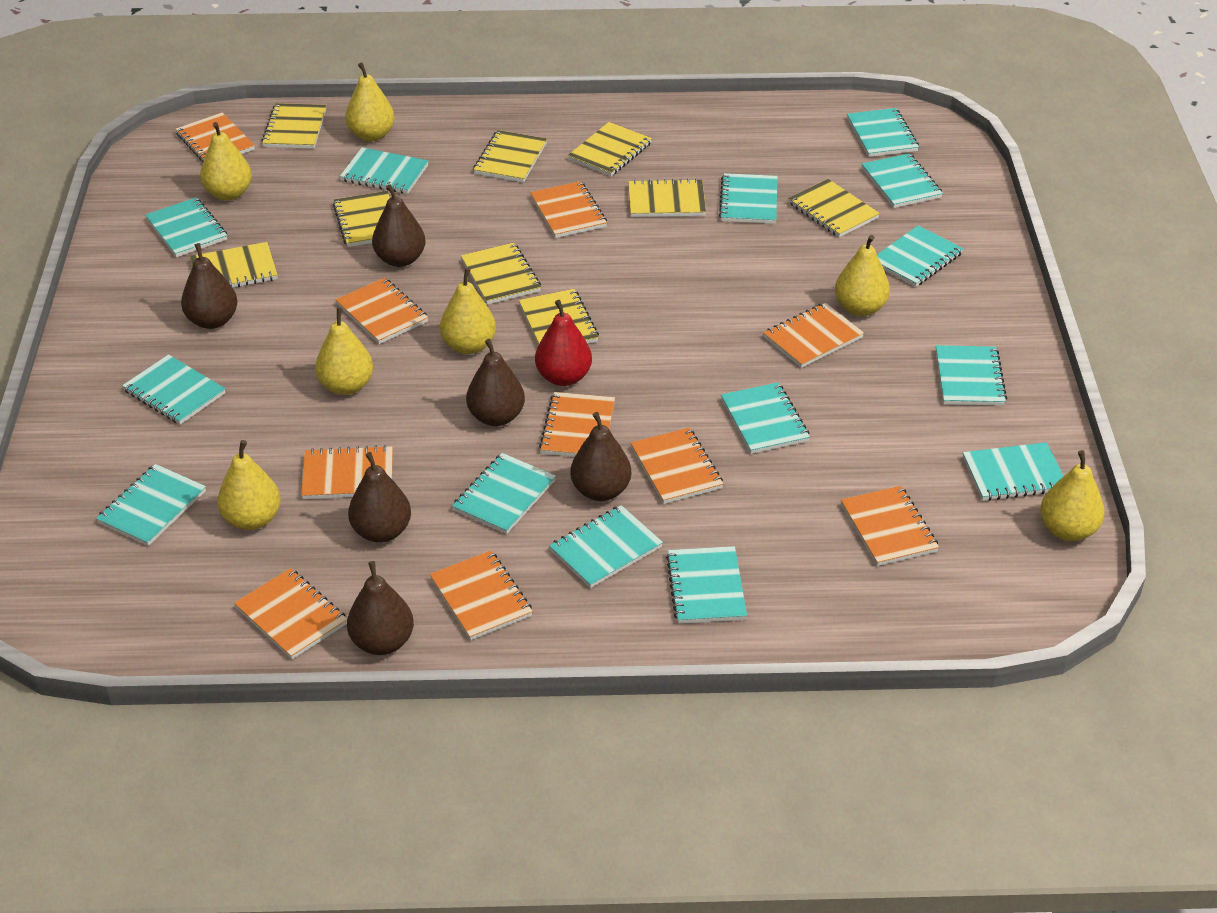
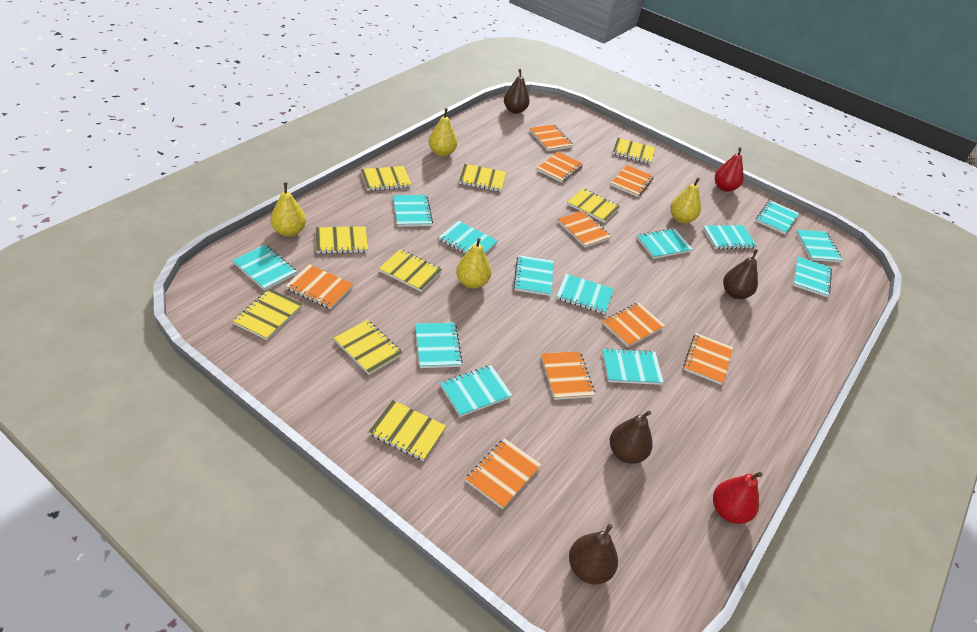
brown pear: [181,243,238,329] [347,561,414,655] [348,452,411,543] [372,184,426,267] [466,339,525,426] [570,412,631,501] = 6 -> [504,69,530,114] [569,524,618,585] [610,411,653,464] [723,249,758,299] = 4
orange notebook: [176,112,255,162] [234,568,347,659] [301,445,393,499] [336,278,428,344] [430,551,533,640] [530,181,607,238] [539,392,615,457] [631,427,723,504] [763,303,864,368] [841,486,939,566] = 10 -> [286,264,354,309] [465,438,541,509] [529,124,573,151] [537,152,583,183] [541,351,595,400] [557,211,612,248] [602,303,665,347] [611,165,654,197] [683,333,733,385] = 9
red pear: [535,300,592,386] = 1 -> [713,472,763,524] [715,147,744,192] = 2
turquoise notebook: [96,464,206,546] [122,354,226,425] [145,197,227,257] [340,147,429,194] [452,453,556,534] [549,505,663,588] [666,546,747,624] [719,173,778,224] [721,382,810,454] [847,108,919,157] [862,153,943,208] [877,225,963,287] [936,345,1007,406] [963,442,1064,501] = 14 -> [232,245,297,291] [393,195,433,227] [415,323,463,368] [439,221,498,254] [440,365,512,417] [513,255,554,296] [556,274,614,314] [602,348,664,385] [637,228,693,259] [703,225,757,249] [756,200,799,235] [793,257,832,297] [796,230,843,262] = 13
yellow pear: [200,122,252,200] [217,440,281,530] [315,307,373,395] [345,62,395,141] [440,268,496,354] [835,235,890,316] [1040,450,1105,541] = 7 -> [270,182,306,237] [428,108,457,157] [456,238,491,289] [670,178,701,224] = 4

